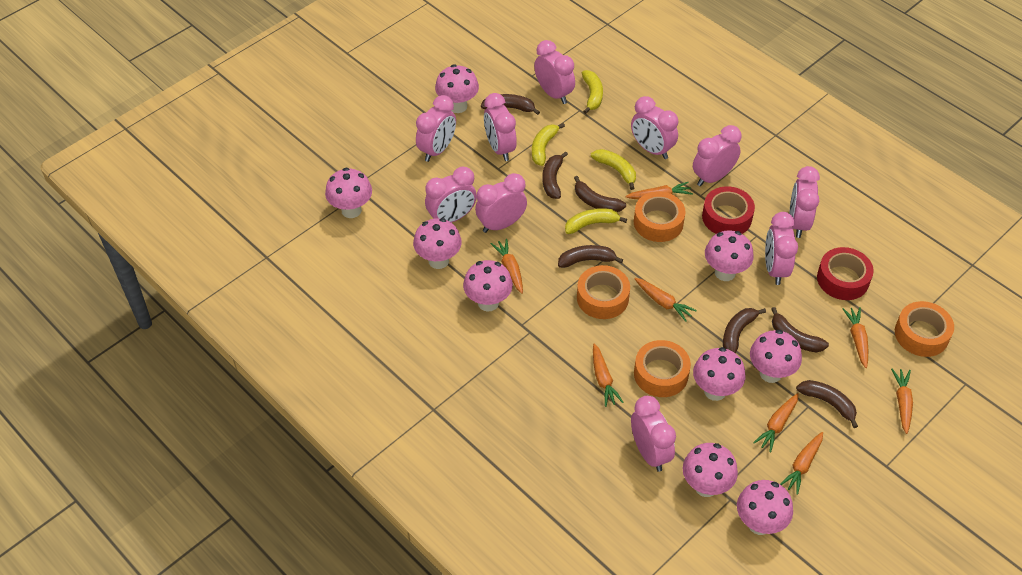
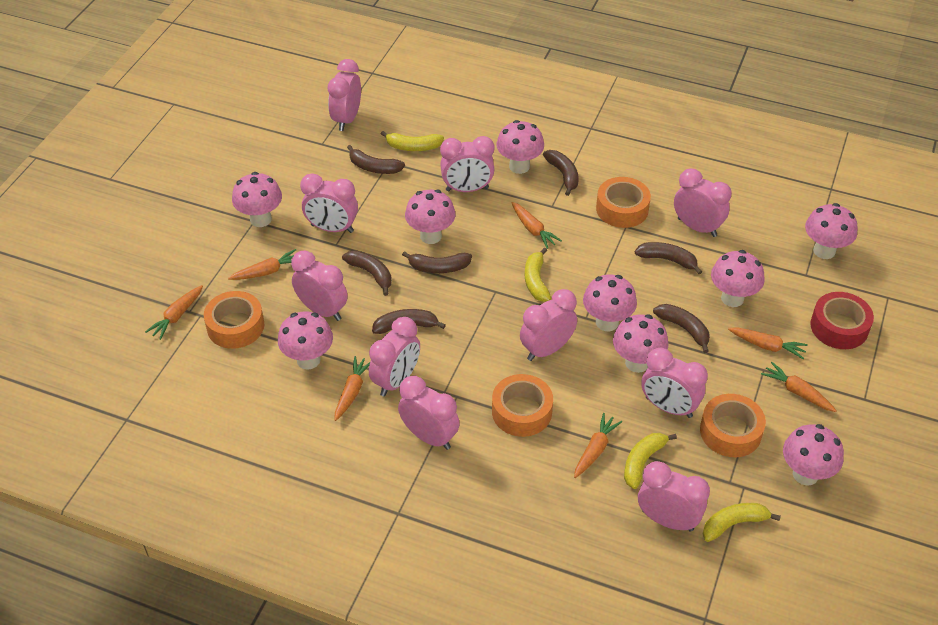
orange carrot: [491,239,523,294] [593,344,624,407] [625,182,693,200] [634,278,697,322] [753,393,799,452] [780,432,823,495] [842,307,868,368] [891,369,913,434] = 8 -> [145,285,203,340] [228,249,296,280] [335,356,370,421] [511,202,562,249] [574,413,622,478] [728,327,808,359] [761,362,837,412] = 7
red tape: [702,186,755,234] [817,247,874,300] = 2 -> [810,292,874,349] = 1

